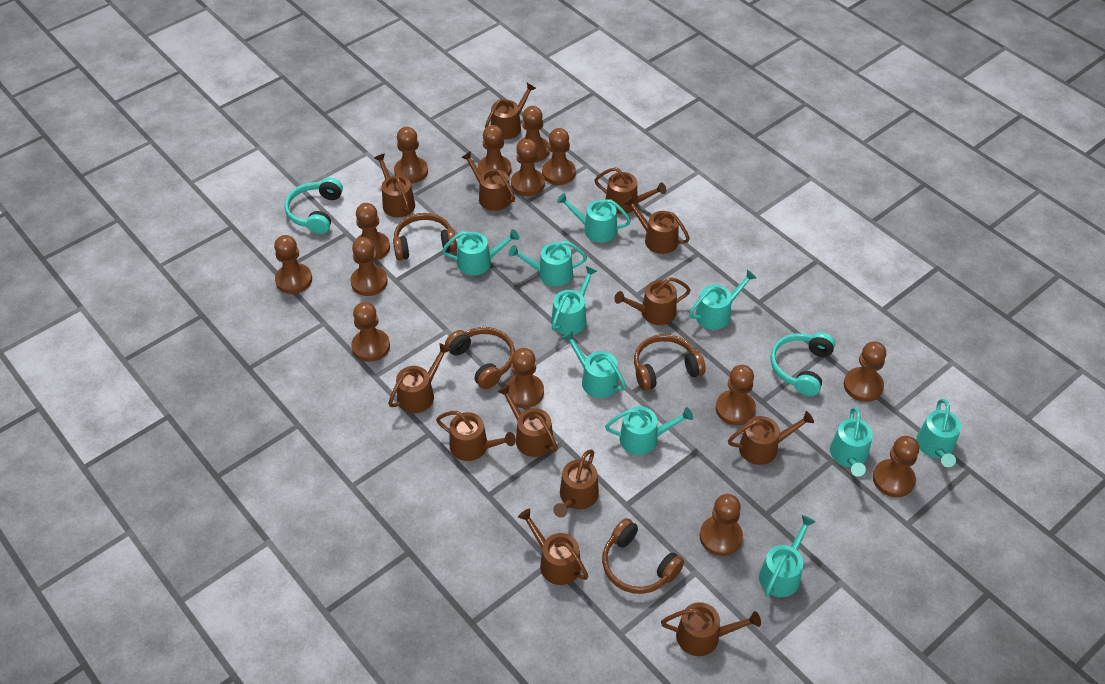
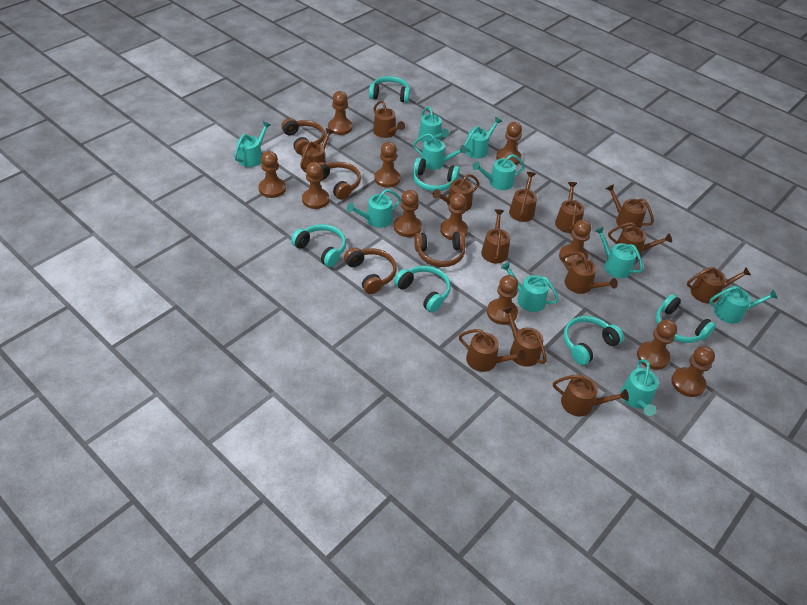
brown pawn: [274,235,312,294] [351,237,388,296] [351,302,390,362] [356,203,390,261] [394,127,428,184] [478,125,511,177] [506,348,544,408] [511,139,545,196] [517,106,550,162] [542,128,576,185] [700,494,743,556] [716,365,756,425] [844,341,886,402] [873,436,919,497] = 14 -> [259,151,286,198] [302,162,329,209] [328,91,353,135] [374,142,401,188] [394,190,422,237] [440,193,468,240] [487,275,518,325] [496,122,522,165] [559,220,591,266] [637,319,677,370] [671,346,715,397] = 11
turquoise headphones: [285,178,343,234] [770,332,835,396] = 2 -> [291,224,346,267] [369,76,410,103] [394,266,451,313] [413,157,460,191] [564,316,624,365] [656,294,716,343] = 6

